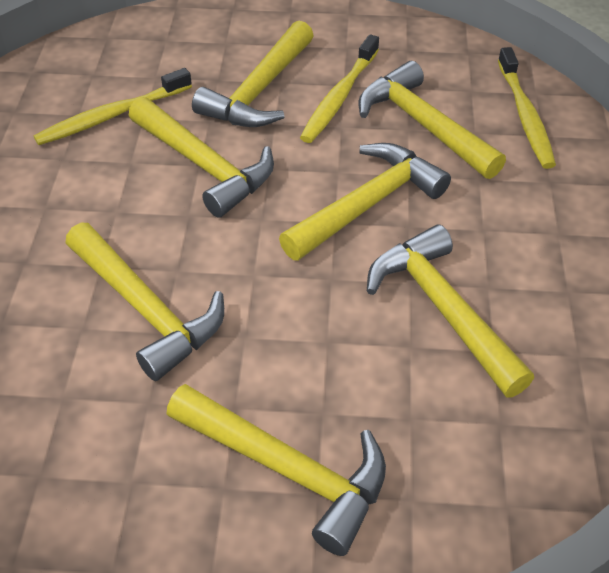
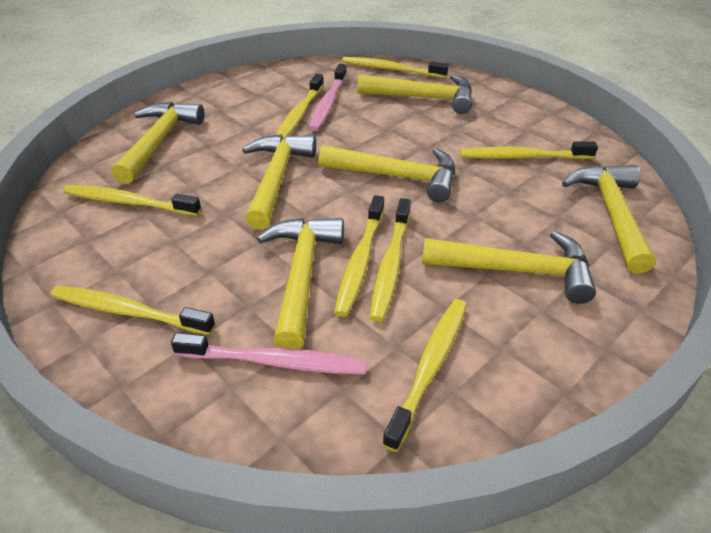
pink toothbrush: none = 0 -> [171,333,366,374] [309,64,347,131] = 2
yellow toothbrush: [34,68,192,145] [300,34,379,143] [498,47,556,169] = 3 -> [50,286,215,335] [63,185,201,216] [276,74,324,139] [334,195,384,317] [342,57,448,78] [370,198,411,322] [382,299,467,452] [460,141,598,159] = 8

